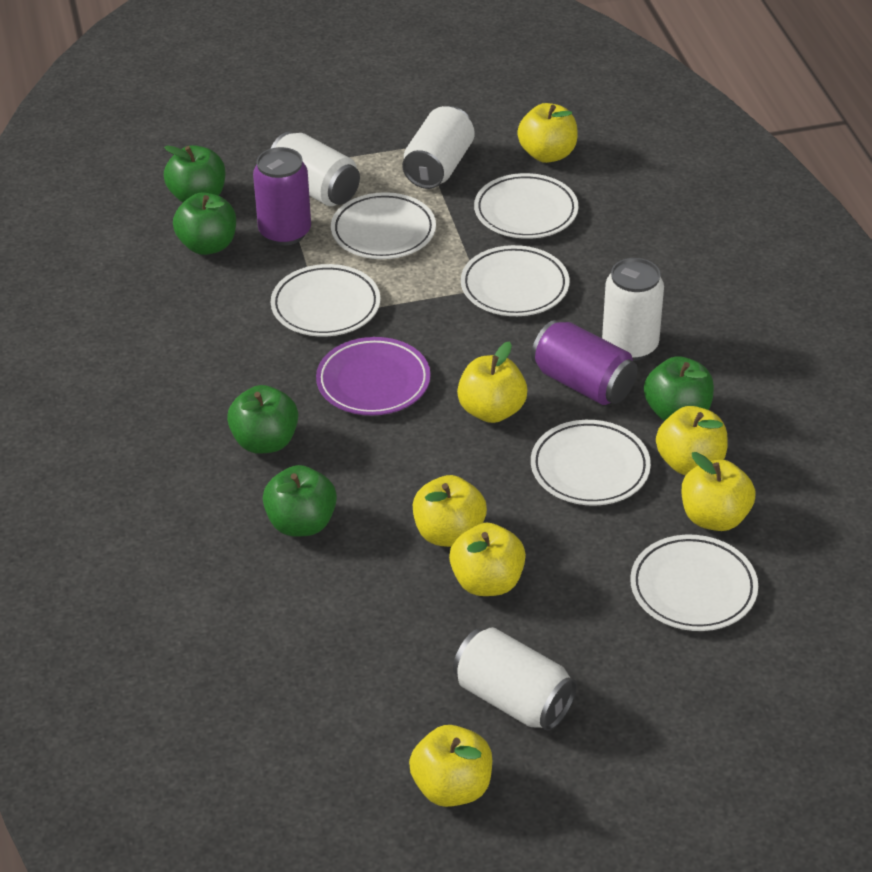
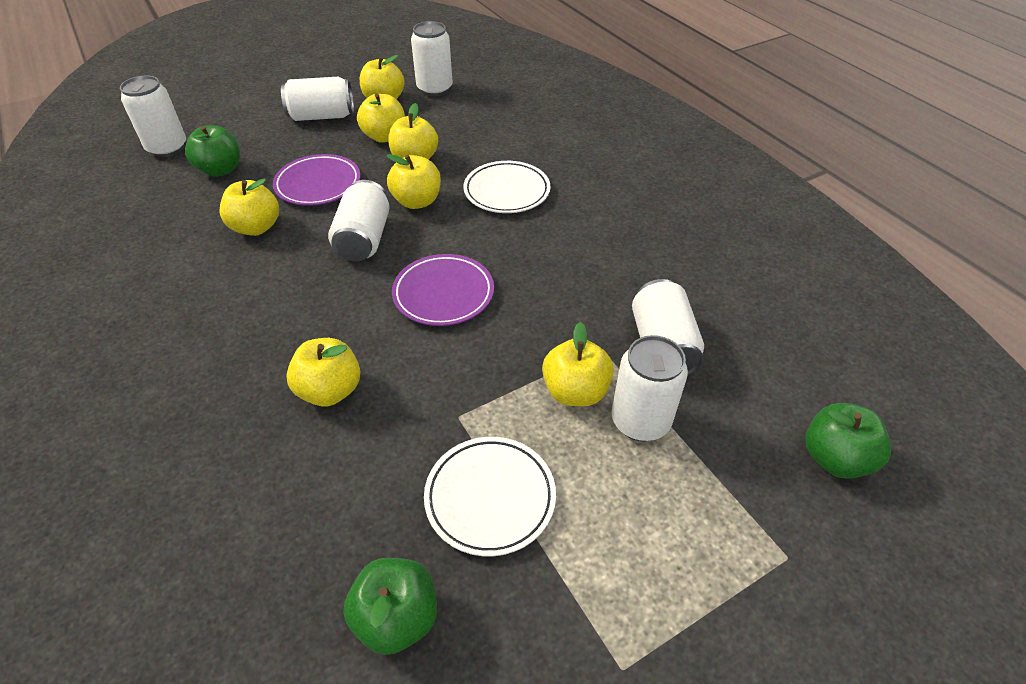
green apple: [164,145,225,202] [173,192,236,255] [227,385,298,454] [263,465,337,537] [644,356,714,421] = 5 -> [185,125,240,177] [343,558,437,655] [805,403,891,479] = 3
purple can: [253,147,311,246] [531,320,638,405] = 2 -> none = 0
purple plate: [316,337,431,415] = 1 -> [273,154,360,206] [392,254,494,326] = 2
white can: [270,132,360,206] [402,106,475,189] [453,627,577,731] [602,258,664,361] = 4 -> [120,75,186,157] [281,77,354,121] [328,180,390,261] [411,21,453,96] [611,335,688,441] [632,279,704,376] = 6
white plate: [271,264,380,337] [331,192,436,259] [461,245,569,316] [474,173,578,239] [531,420,651,506] [630,535,758,631] = 6 -> [424,437,556,556] [463,161,550,213] = 2

